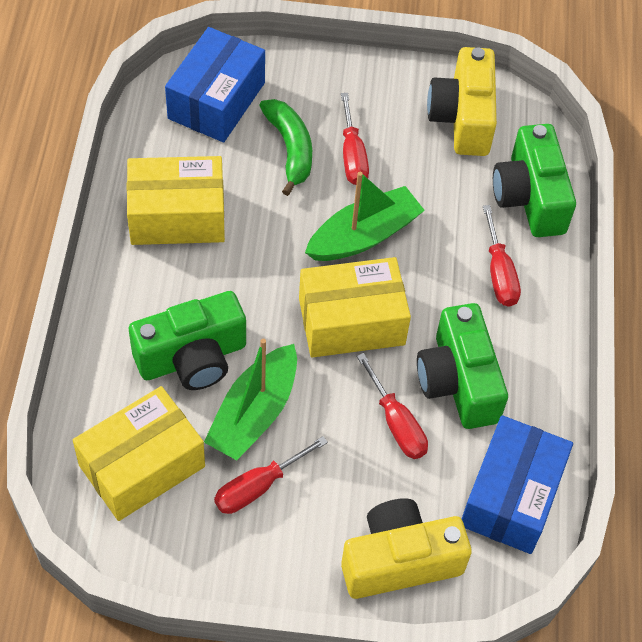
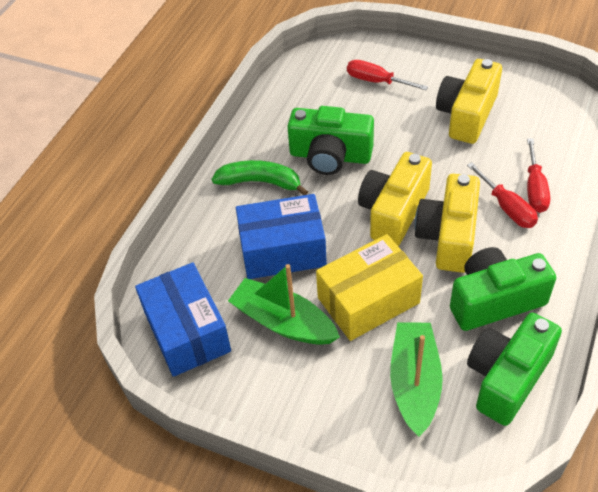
red screwdriver: [214,436,328,514] [341,93,369,185] [357,353,428,459] [483,205,521,307] = 4 -> [347,60,428,90] [467,162,538,228] [527,138,550,213] = 3
yellow box: [73,386,205,521] [127,156,225,245] [299,257,411,358] = 3 -> [316,234,423,341] = 1
yellow camera: [341,498,472,599] [427,47,497,156] = 2 -> [358,152,432,246] [415,174,480,273] [436,59,502,144] = 3

